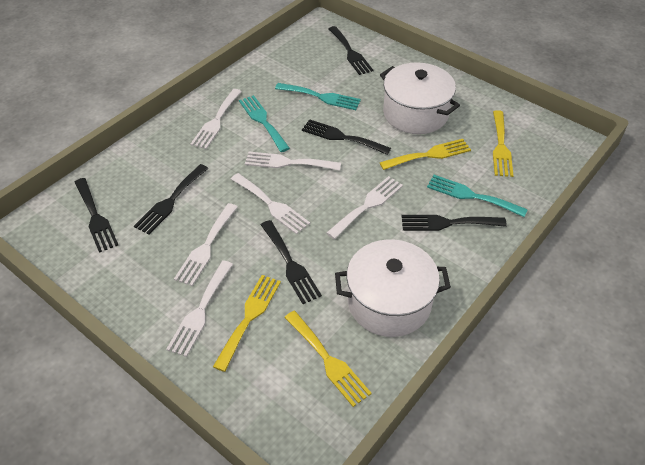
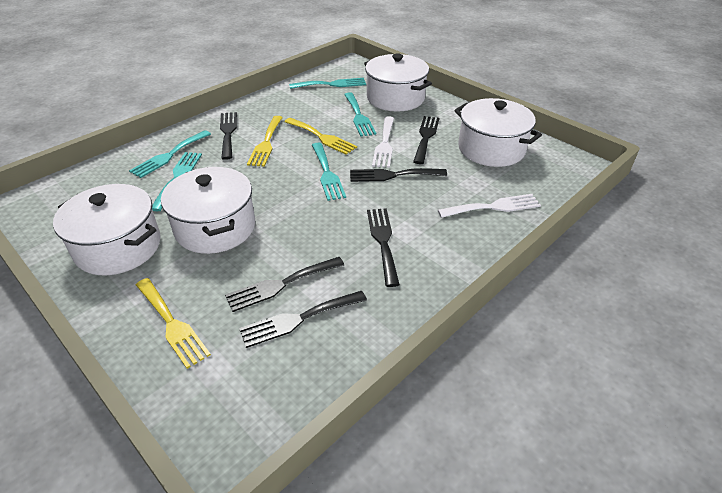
turquoise fork: [239,95,290,152] [275,83,361,110] [427,175,528,217] = 3 -> [129,130,211,178] [152,152,202,211] [289,78,366,89] [312,142,346,201] [344,92,376,137] = 5
white fork: [166,260,233,357] [174,203,238,286] [190,89,242,149] [231,173,310,234] [245,152,341,171] [327,176,403,239] = 6 -> [372,117,394,168] [438,194,541,218] = 2
white pot: [335,239,451,337] [380,62,460,134] = 2 -> [53,184,161,275] [161,167,255,254] [364,54,432,112] [454,98,542,167] = 4
yellow fork: [213,275,281,372] [284,311,372,407] [379,139,471,170] [493,110,514,177] = 4 -> [136,278,211,369] [247,116,283,167] [284,118,357,155] = 3

